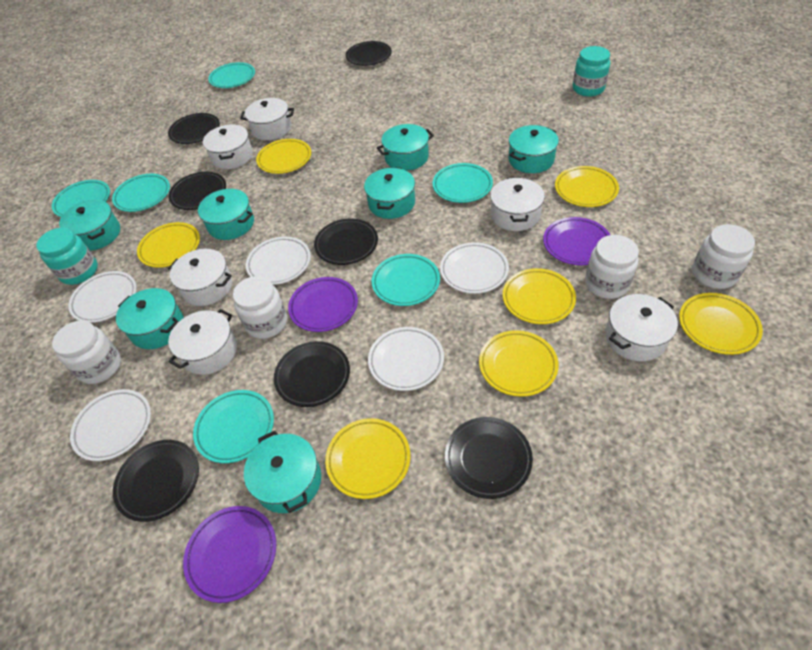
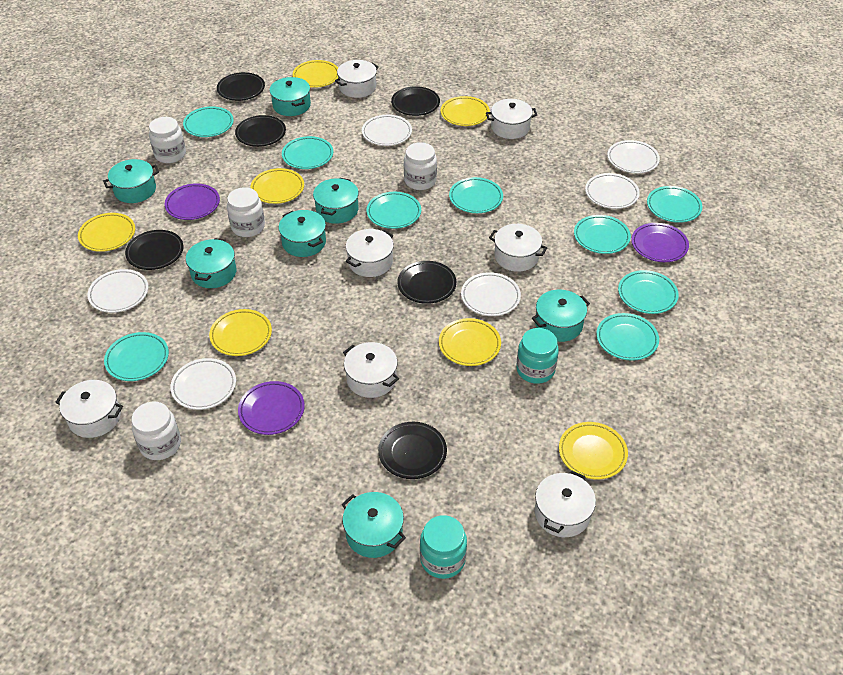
black plate: [113,440,199,522] [168,113,220,144] [169,172,226,210] [274,341,350,407] [314,219,378,265] [346,41,392,66] [445,417,533,499] = 7 -> [125,230,183,270] [217,72,265,101] [235,115,286,147] [378,422,447,479] [391,86,440,116] [397,261,456,304] = 6
turquoise plate: [52,180,110,217] [112,174,170,212] [193,390,274,463] [208,62,255,88] [372,254,440,306] [433,163,493,203] = 6 -> [104,332,169,381] [183,106,234,137] [282,136,333,169] [367,192,421,229] [449,177,503,213] [574,215,631,254] [596,313,659,361] [618,270,679,314] [647,186,702,223] = 9
white plate: [68,271,137,323] [70,389,151,461] [246,237,311,285] [368,327,444,391] [440,242,509,294] = 5 -> [87,269,148,313] [170,358,236,410] [362,115,412,146] [461,272,521,316] [585,173,640,209] [607,140,660,173] = 6
white pot: [168,249,232,306] [168,309,237,375] [203,124,253,169] [240,98,294,140] [490,177,545,231] [605,294,678,361] = 6 -> [55,380,123,438] [335,60,379,98] [343,342,399,398] [346,229,394,277] [486,99,537,139] [489,224,547,272] [535,470,596,537] = 7

